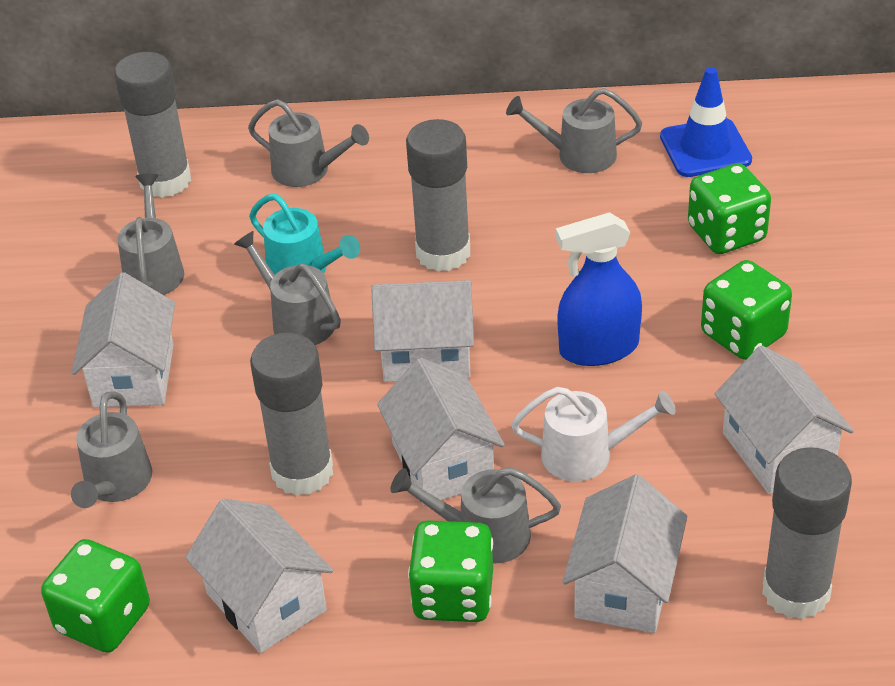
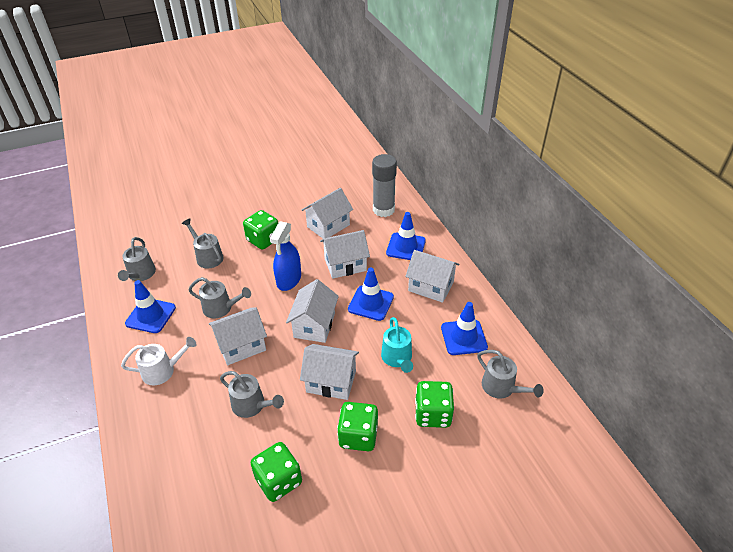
blue traffic cone: [660,67,752,177] = 1 -> [125,280,176,333] [348,268,394,321] [386,212,426,260] [441,302,488,355] = 4
grey glue stick: [114,52,191,198] [250,332,333,496] [406,119,470,272] [762,447,852,620] = 4 -> [372,154,397,217] = 1
grey watering can: [71,391,152,508] [117,174,184,295] [234,231,341,345] [248,99,369,187] [391,467,561,564] [506,88,642,173] = 6 -> [118,237,156,281] [182,218,224,268] [188,277,251,319] [220,371,284,418] [477,350,544,399] = 5

